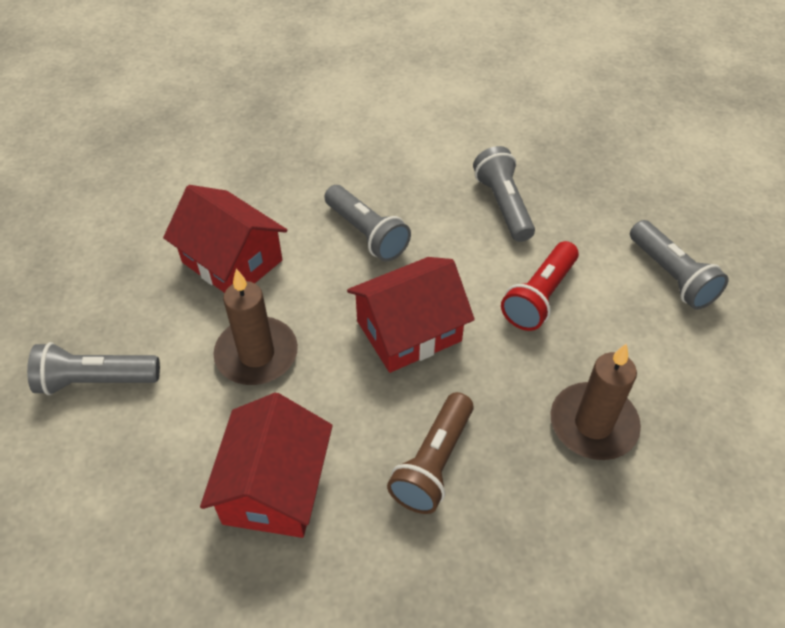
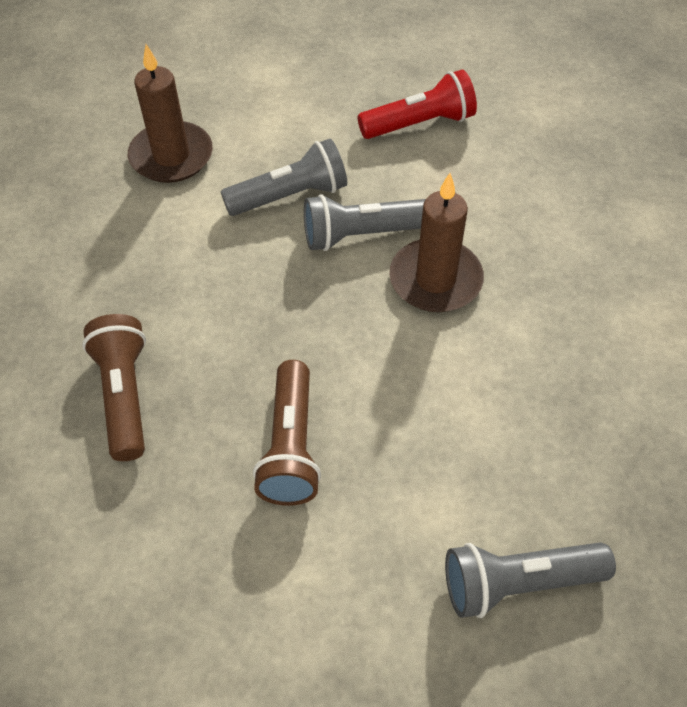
brown flashlight: [387,392,473,514] = 1 -> [82,314,146,461] [253,360,321,506] = 2
grey flashlight: [27,342,160,395] [324,185,411,262] [473,146,535,242] [630,220,729,310] = 4 -> [221,138,347,216] [304,194,426,251] [445,542,616,618] = 3
red house: [163,185,287,293] [200,393,333,538] [347,257,475,373] = 3 -> none = 0

